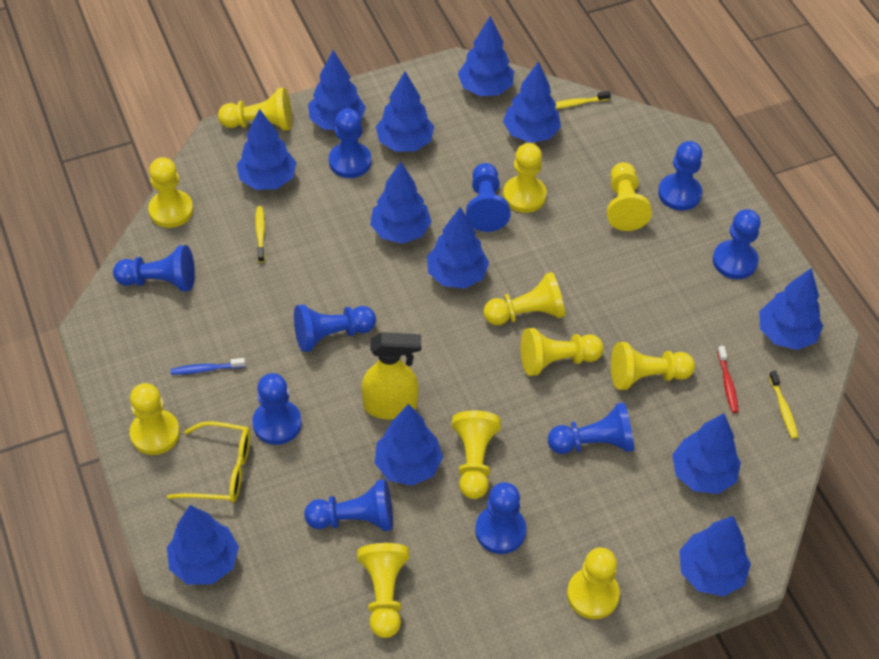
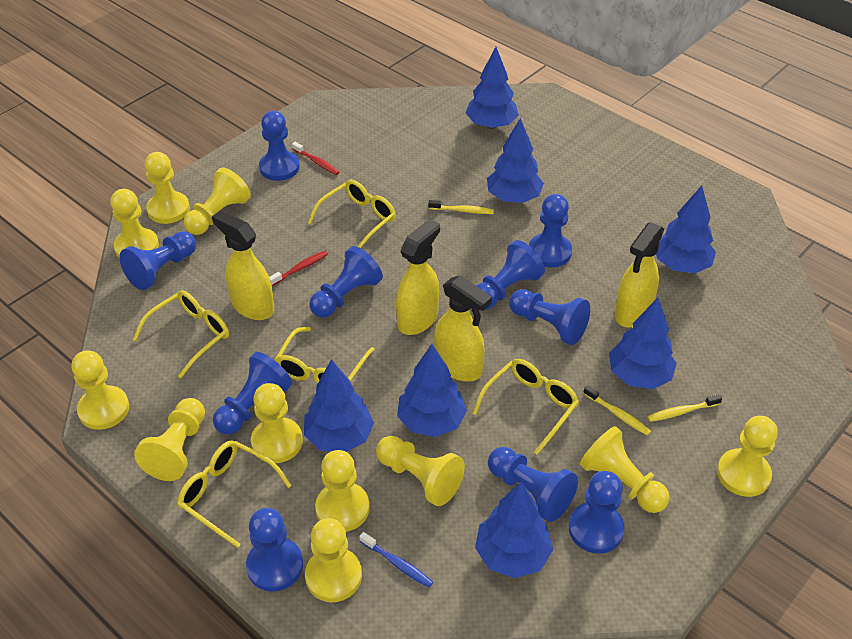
blue tree: [167,505,239,585] [237,109,297,190] [308,50,366,130] [370,161,432,244] [375,404,443,486] [376,72,434,151] [427,207,489,289] [458,16,514,96] [503,61,561,143] [672,413,741,494] [679,516,751,596] [759,268,823,350] = 12 -> [304,359,374,452] [397,344,467,437] [466,47,519,129] [475,482,553,578] [487,118,544,203] [609,298,677,389] [656,186,716,273] = 7
red toothbrush: [717,346,739,413] = 1 -> [269,251,328,286] [292,142,339,175] = 2
yellow glasses: [167,421,250,502] = 1 -> [133,290,229,378] [177,440,292,548] [275,327,375,384] [308,180,396,248] [472,359,579,455] = 5
yellow spray bottle: [362,332,421,420] = 1 -> [212,210,274,320] [396,219,440,335] [434,275,492,382] [614,222,664,328] = 4

